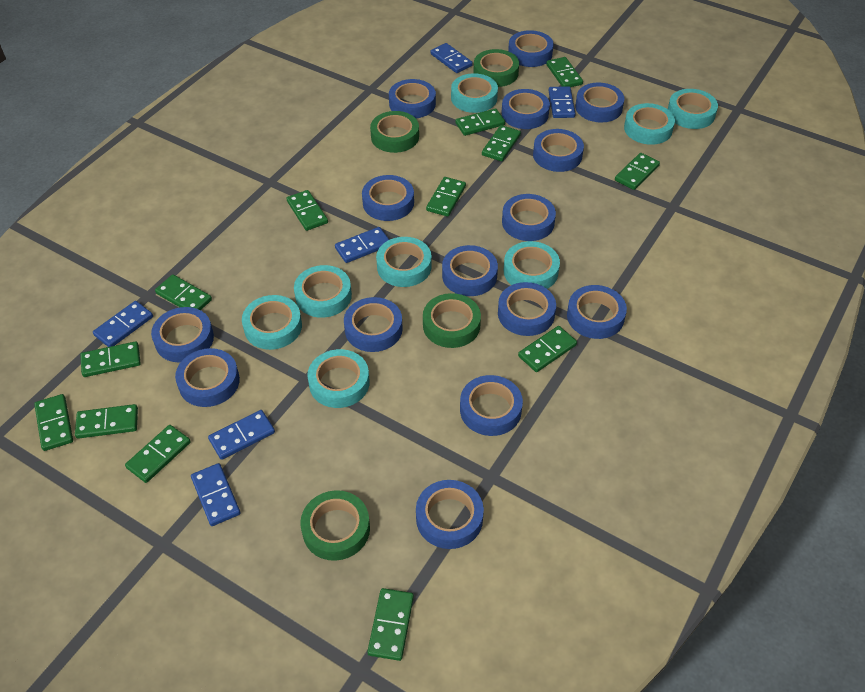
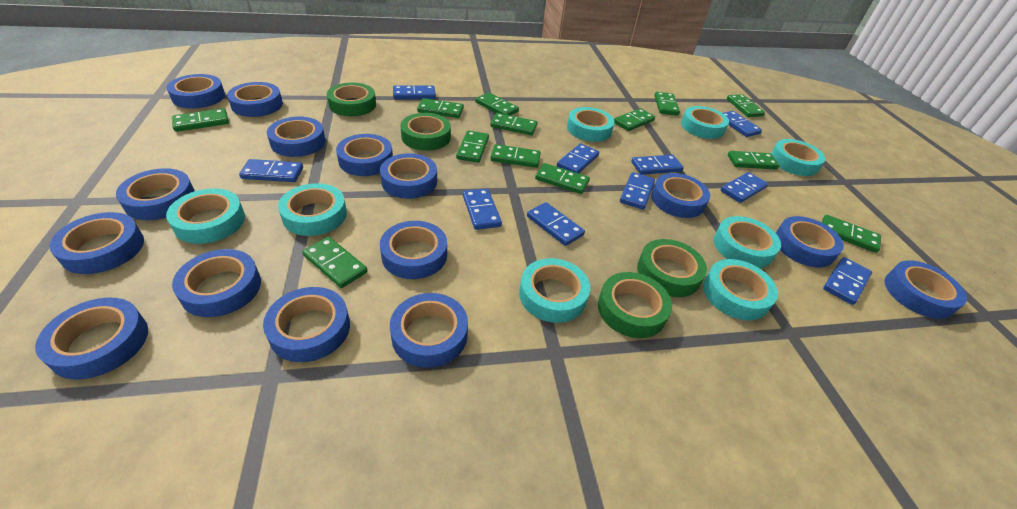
blue domino: [93,301,153,347] [191,463,240,526] [208,410,275,460] [335,227,389,263] [431,43,473,73] [548,86,576,118] = 6 -> [239,159,303,182] [393,85,436,99] [463,188,502,230] [527,202,585,246] [557,144,599,173] [620,172,655,210] [631,155,684,175] [720,172,768,203] [723,111,762,137] [823,257,872,305] = 10

